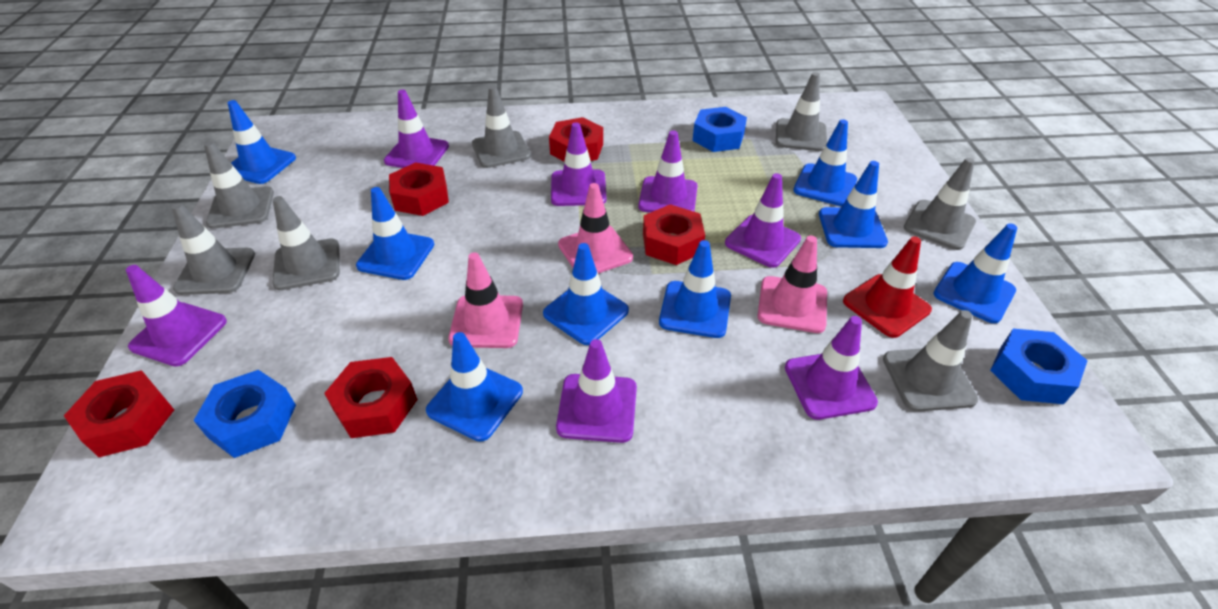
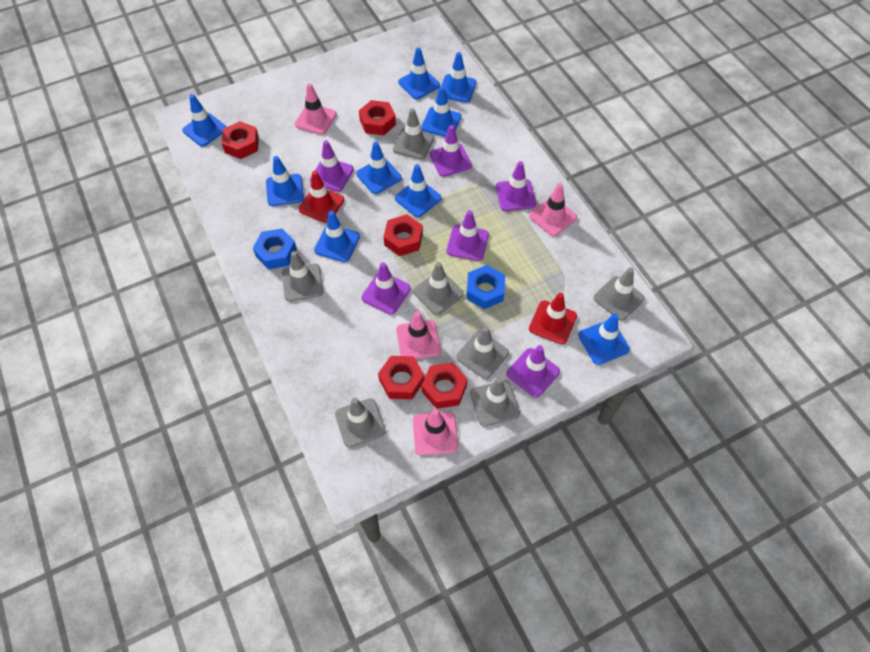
blue nut: [193,370,296,458] [692,107,747,152] [990,329,1088,404] = 3 -> [253,228,297,270] [466,265,505,309] = 2
blue traffic cone: [228,100,296,184] [356,187,434,280] [426,332,523,442] [543,243,629,345] [659,240,731,338] [793,119,857,206] [819,161,888,248] [933,223,1017,323] = 8 -> [182,94,226,147] [266,156,304,206] [314,211,360,262] [356,141,402,194] [395,164,441,217] [398,47,440,99] [421,86,461,137] [441,52,476,103] [578,314,630,365] = 9
pink traffic cone: [448,252,523,348] [558,183,633,274] [758,236,827,333] = 3 -> [295,83,337,135] [396,311,441,359] [413,409,458,456] [529,183,577,236] = 4
purple traffic cone: [126,265,227,367] [384,90,449,168] [551,122,607,206] [556,339,637,443] [638,130,698,213] [725,173,801,268] [785,316,878,420] = 7 -> [310,140,354,192] [361,262,411,315] [430,125,472,177] [447,210,489,261] [496,161,536,211] [506,345,560,398] = 6
red traffic cone: [843,237,932,338] = 1 -> [298,171,344,223] [529,293,577,344] = 2

